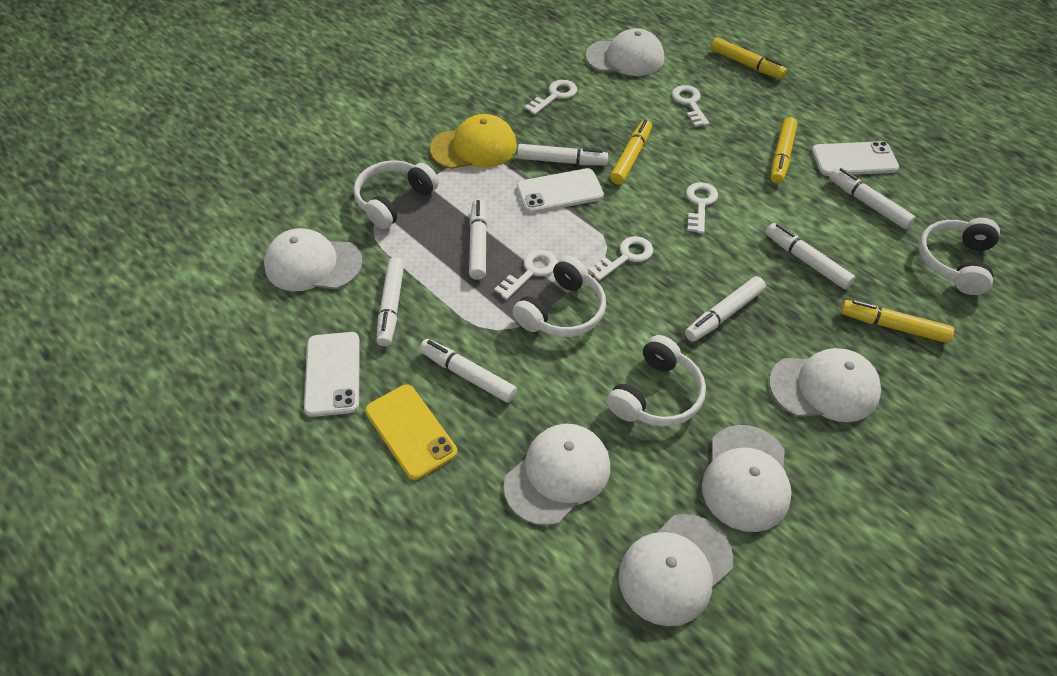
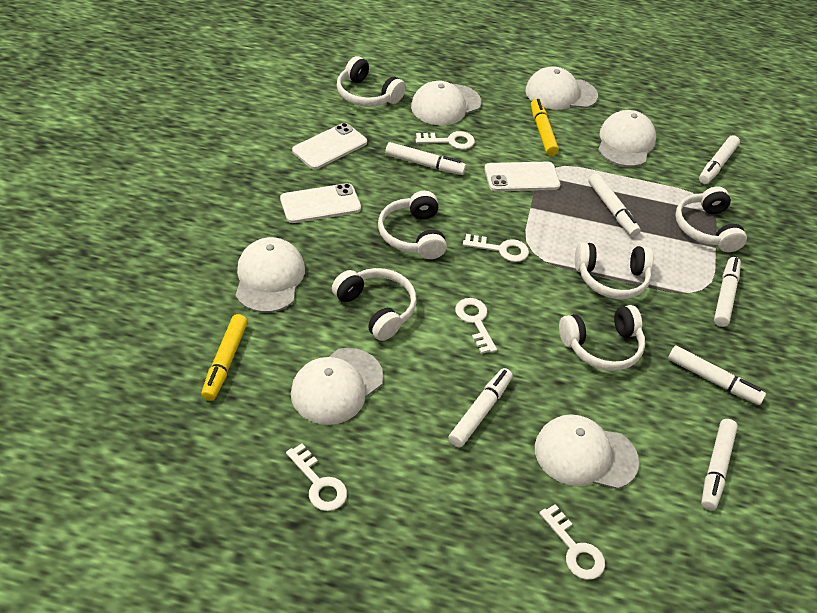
white headphones: [354,161,439,229] [512,256,606,337] [606,335,706,426] [919,218,1000,295] = 4 -> [332,268,416,341] [337,56,406,107] [378,191,447,259] [559,305,645,371] [575,242,653,299] [675,186,747,252] = 6
yellow cap: [430,114,517,169] = 1 -> none = 0
yellow marker: [610,120,652,185] [711,37,787,79] [771,117,797,184] [841,300,954,343] = 4 -> [201,314,248,401] [531,99,559,156] = 2
yellow phone: [365,385,457,480] = 1 -> none = 0

